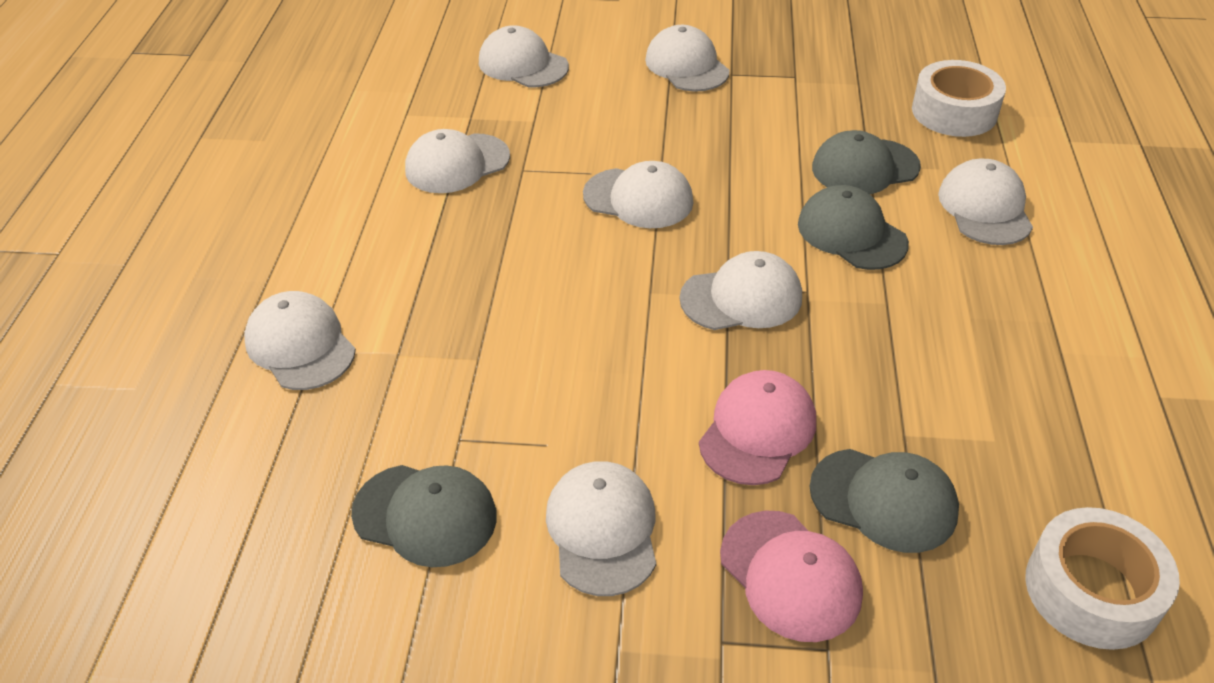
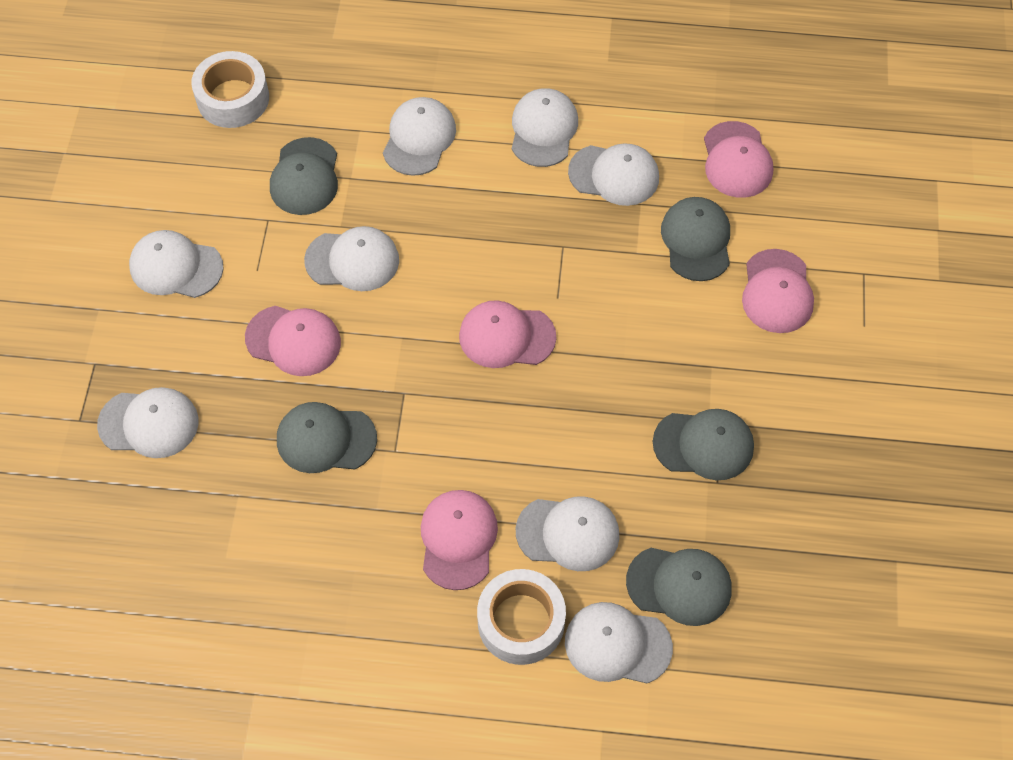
grey cap: [351,465,497,567] [798,185,909,270] [809,449,959,553] [812,130,921,194] = 4 -> [270,137,338,215] [277,402,377,473] [626,548,732,626] [653,409,754,480] [661,197,730,281] = 5
pink cap: [699,370,816,485] [720,511,863,642] = 2 -> [245,306,341,376] [421,490,498,590] [459,300,556,368] [704,121,773,198] [742,249,814,333] = 5

